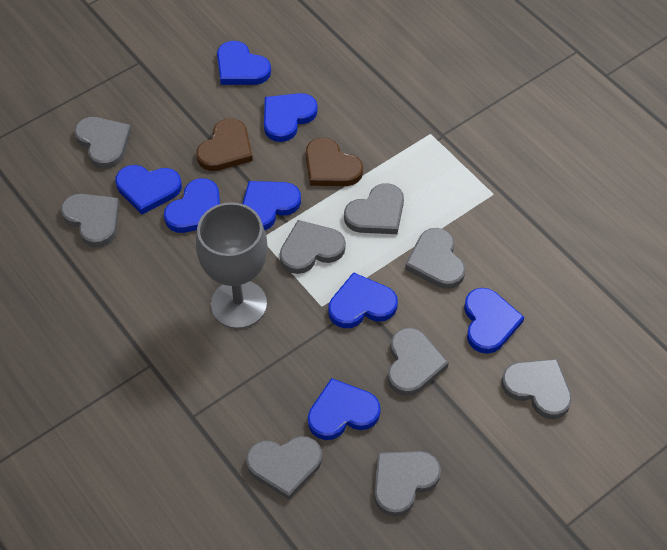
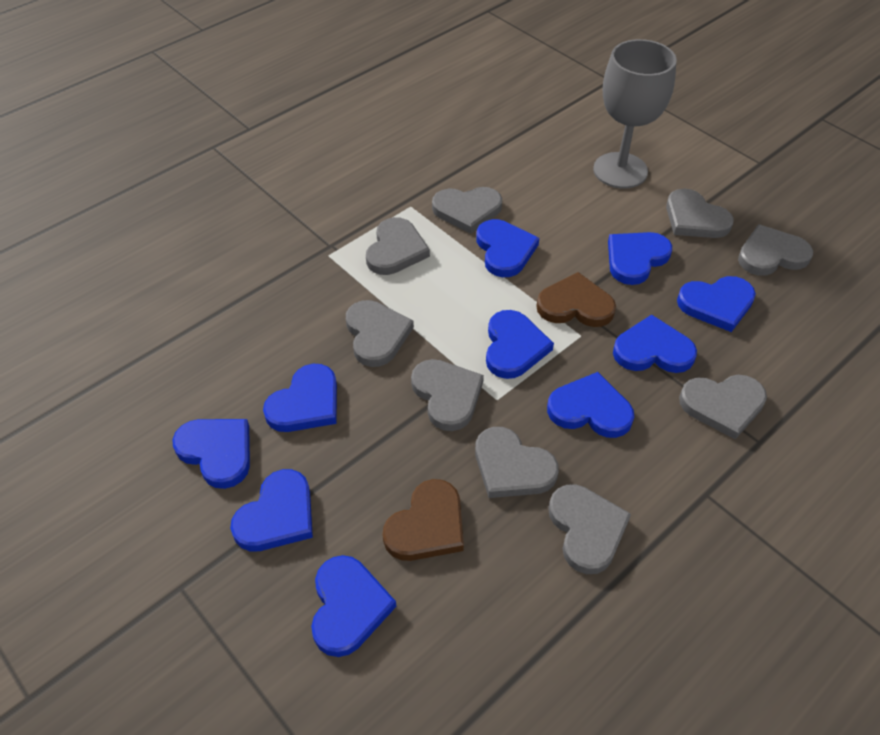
blue heart: [115,165,182,215] [164,178,220,233] [217,41,271,85] [242,181,301,230] [264,93,318,142] [308,378,381,440] [328,272,398,328] [464,288,524,354] = 8 -> [172,419,250,489] [230,469,313,551] [263,364,337,432] [311,555,396,657] [476,219,539,277] [486,310,554,379] [547,372,634,438] [608,232,672,285] [613,315,697,373] [677,276,756,332] = 10

